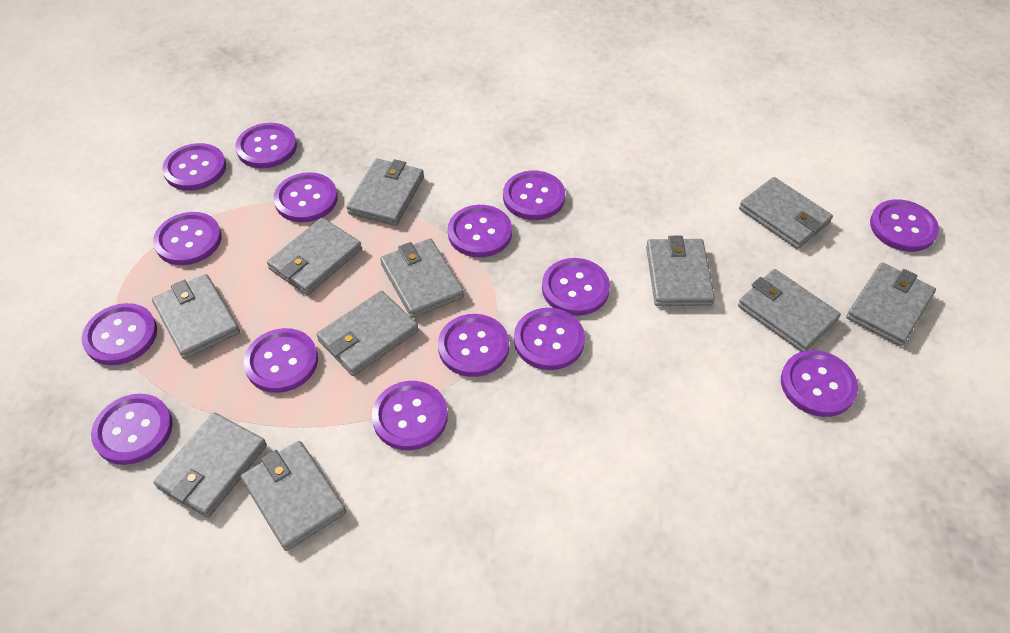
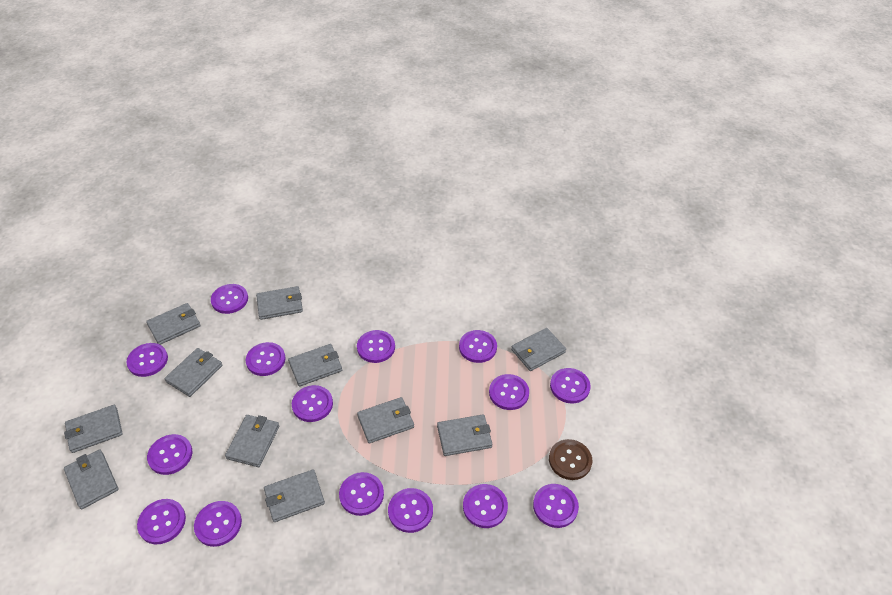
brown button: none = 0 -> [549,439,592,480] = 1

